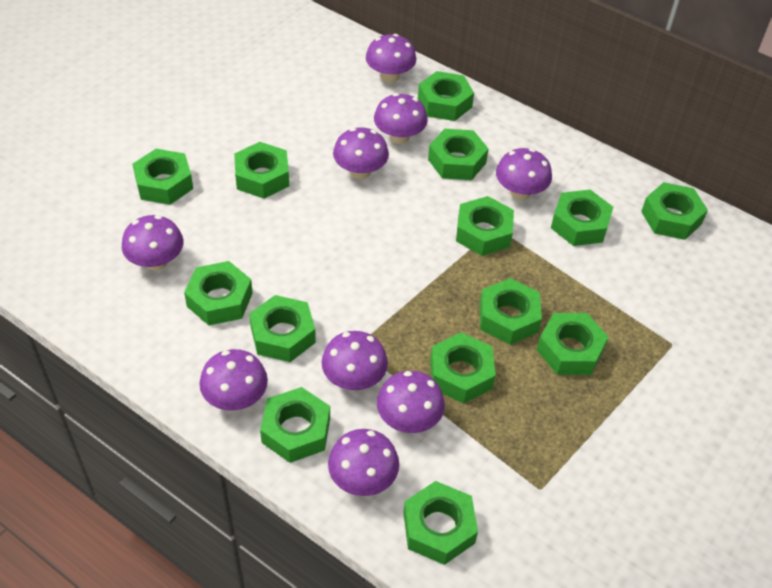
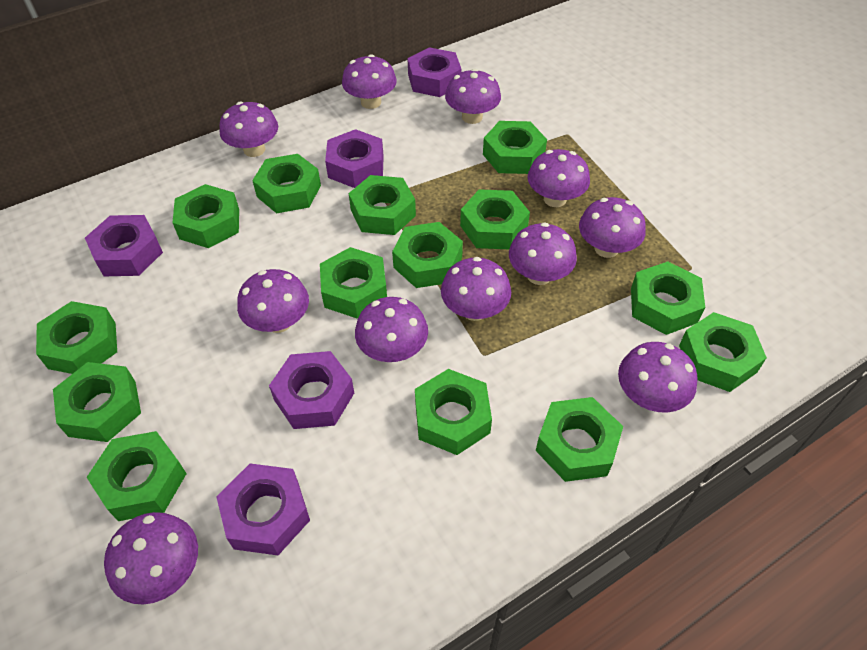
purple mushroom: [122,215,183,271] [199,349,268,411] [322,331,388,390] [328,429,399,496] [333,127,389,179] [366,34,417,83] [374,93,428,144] [377,371,445,433] [496,148,552,200] = 9 -> [104,512,198,605] [219,102,278,157] [237,269,309,333] [342,54,397,109] [355,297,428,362] [441,257,511,321] [445,69,501,124] [509,222,577,285] [527,149,590,207] [579,197,646,258] [618,342,698,413] = 11
purple nut: none = 0 -> [85,215,163,276] [217,464,310,555] [269,351,354,429] [325,129,384,188] [407,47,461,97] = 5

